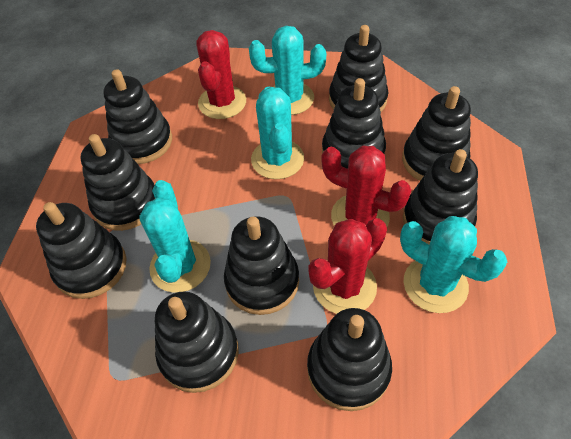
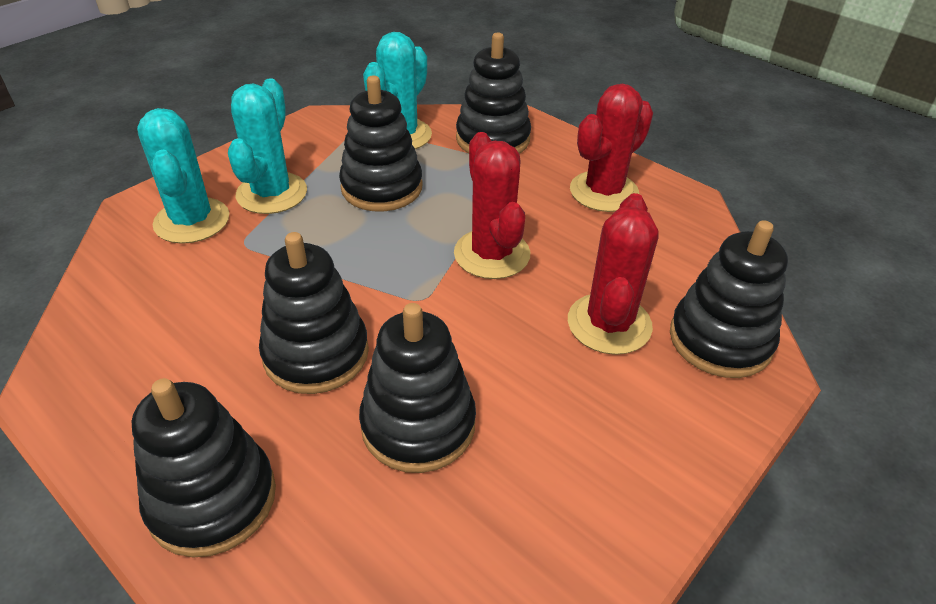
black stacking toy: [36,202,127,299] [80,134,155,231] [104,69,172,164] [155,292,239,393] [224,216,299,315] [307,308,392,411] [322,78,386,169] [329,25,388,112] [402,86,471,181] [403,149,478,244] = 10 -> [132,378,276,557] [259,232,369,394] [339,76,423,212] [359,303,476,473] [456,33,531,154] [670,220,788,378] = 6
turquoise cactus: [139,180,211,293] [249,26,326,115] [251,87,304,179] [400,216,507,313] = 4 -> [137,108,229,244] [228,78,307,214] [363,32,432,149] = 3

